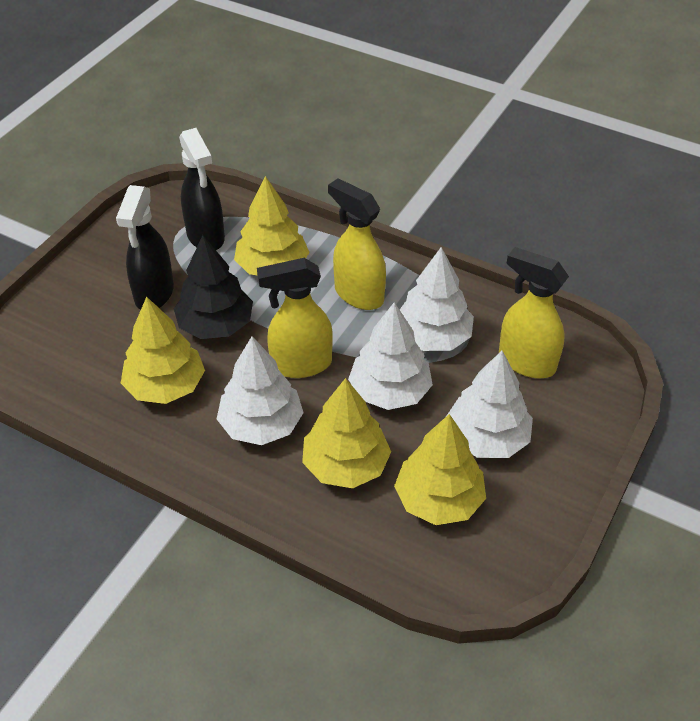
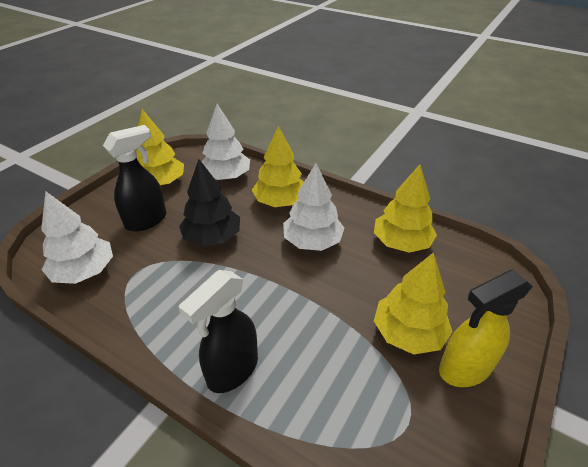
white tree: [217,337,304,445] [348,302,433,410] [400,247,474,351] [447,351,533,458] = 4 -> [41,191,113,284] [201,104,250,180] [283,163,344,251] = 3
yellow spray bottle: [257,258,333,378] [328,178,386,310] [499,247,569,378] = 3 -> [439,270,533,387] = 1

